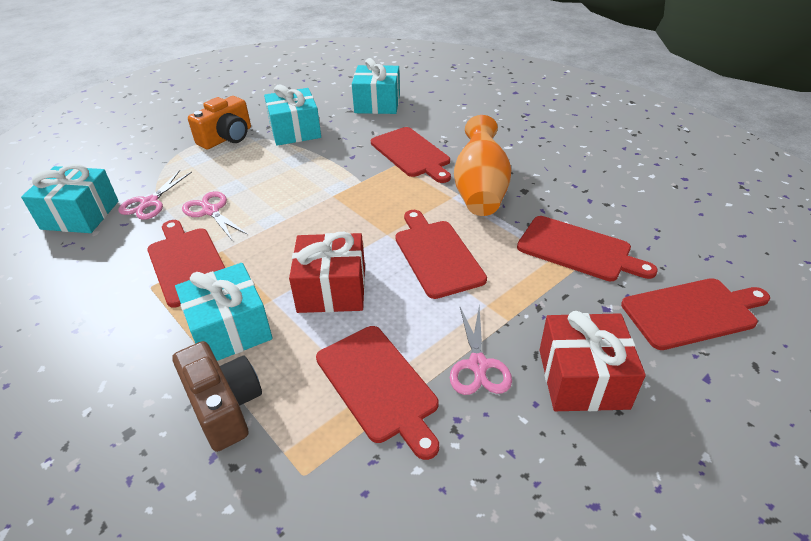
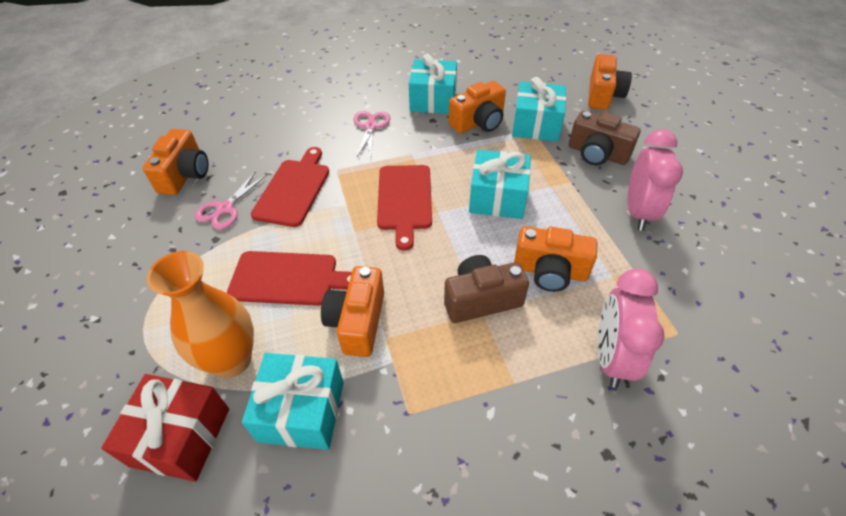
brown camera: [172,341,262,452] = 1 -> [444,255,529,323] [569,111,641,165] = 2
orange camera: [188,96,251,149] = 1 -> [143,129,209,195] [321,266,384,357] [449,81,506,133] [514,226,597,292] [588,54,632,110] = 5
pink clock: none = 0 -> [598,268,665,388] [628,129,683,231] = 2
pink scissors: [118,170,192,220] [182,191,248,240] [450,305,512,395] = 3 -> [195,171,267,230] [354,111,390,157] = 2
red cutting board: [147,220,225,308] [316,326,439,460] [371,127,451,183] [395,210,487,299] [517,216,658,281] [621,278,770,350] = 6 -> [227,251,352,306] [251,147,329,227] [377,165,432,251] = 3
red gift: [289,232,365,313] [539,311,646,411] = 2 -> [101,374,229,482] = 1

